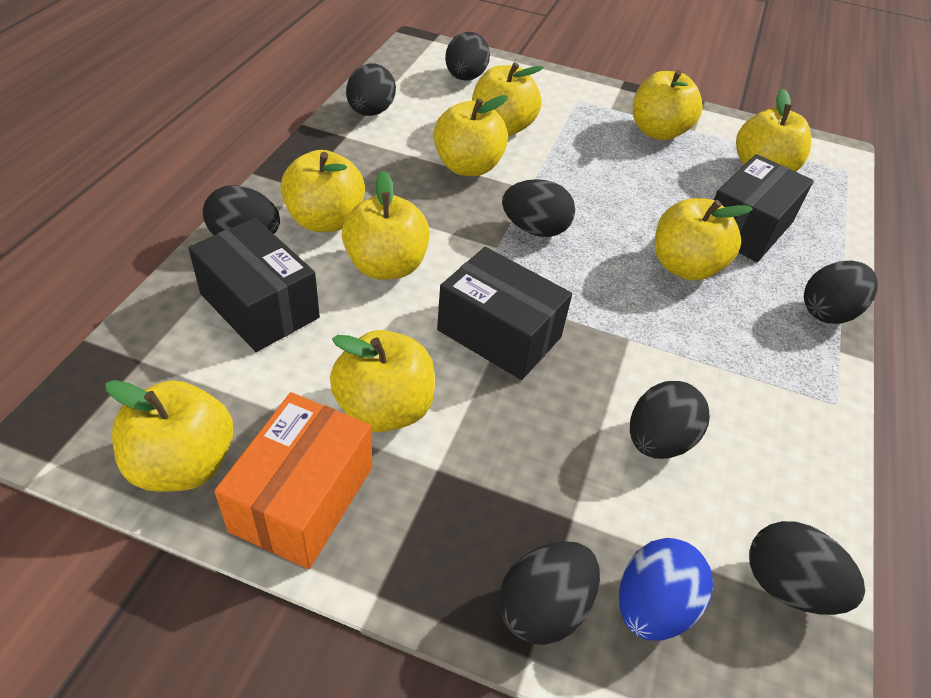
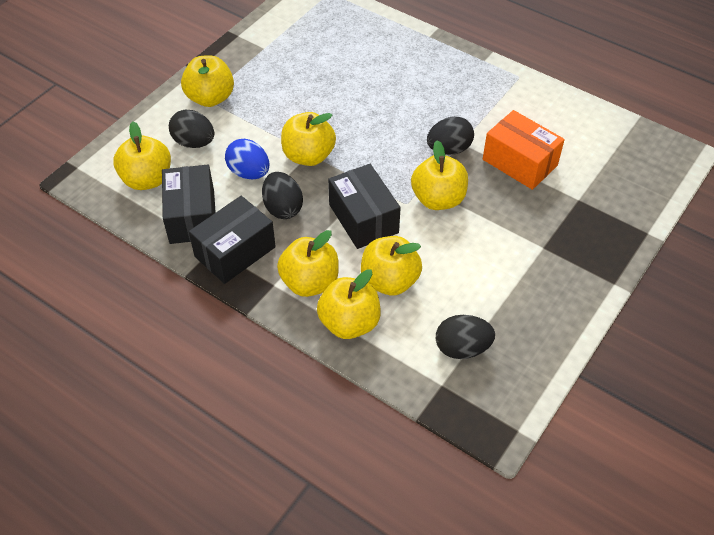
black egg: [203,185,280,235] [346,63,396,116] [445,32,490,80] [499,541,600,645] [502,179,575,237] [630,381,710,459] [749,521,865,615] [804,261,878,324] = 8 -> [169,110,214,148] [262,172,303,219] [427,117,474,155] [436,315,495,359] = 4
yellow apple: [105,380,233,492] [280,150,365,232] [330,330,435,432] [342,171,430,280] [433,95,508,176] [472,62,544,136] [633,70,703,140] [655,198,753,281] [736,89,811,172] = 9 -> [113,122,171,190] [181,55,234,107] [277,230,339,297] [281,112,336,166] [317,269,381,339] [361,236,422,295] [411,140,468,210] = 7

